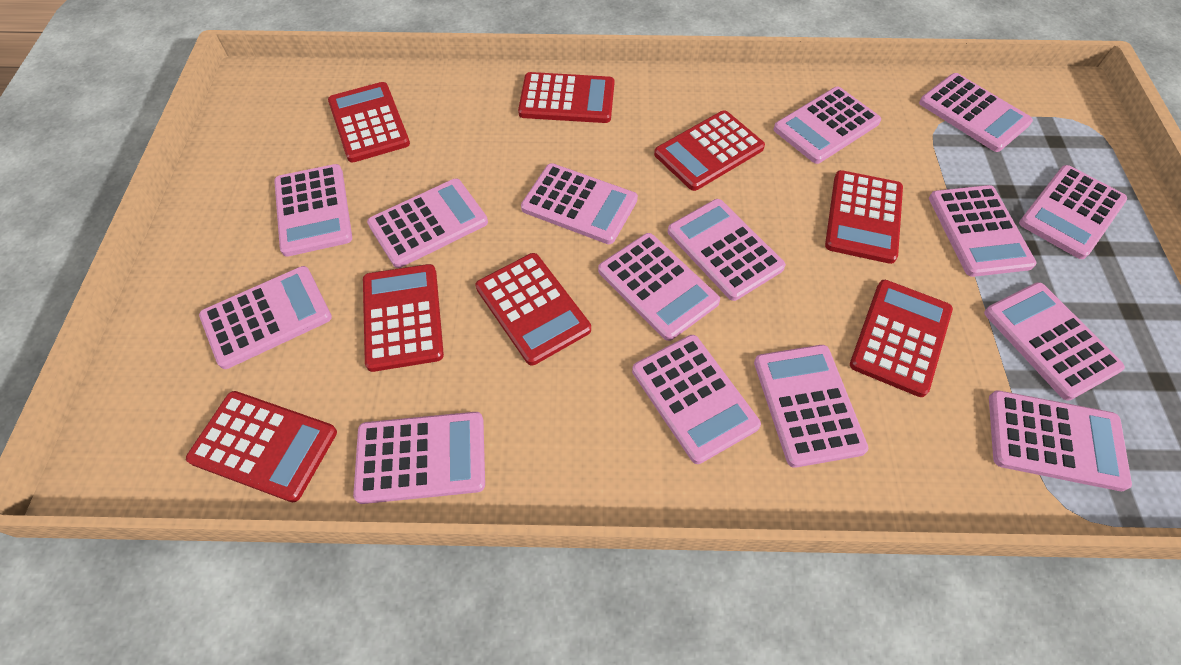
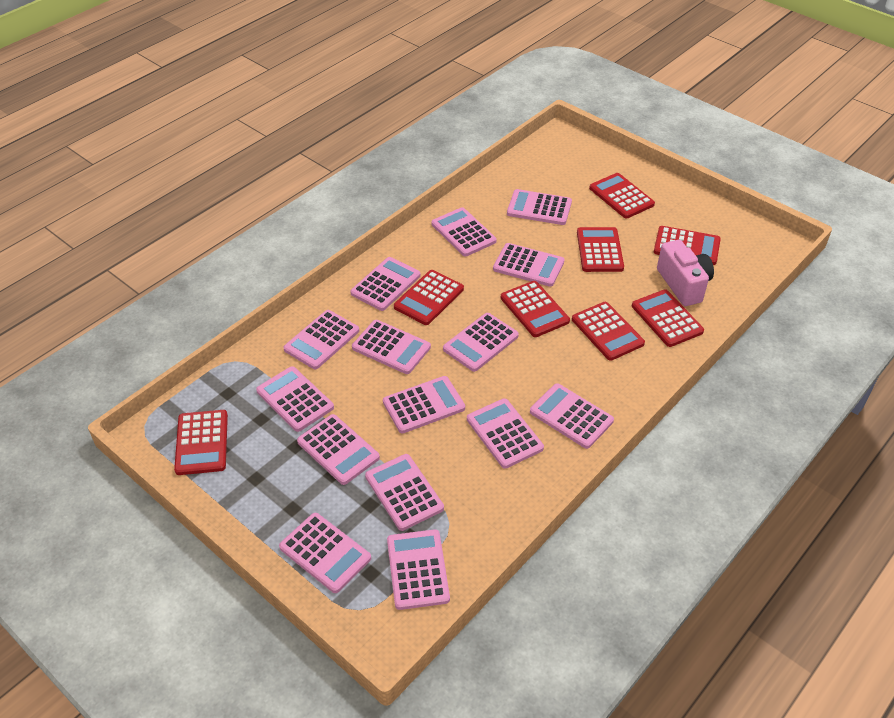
pink camera: none = 0 -> [657,240,714,306] = 1

